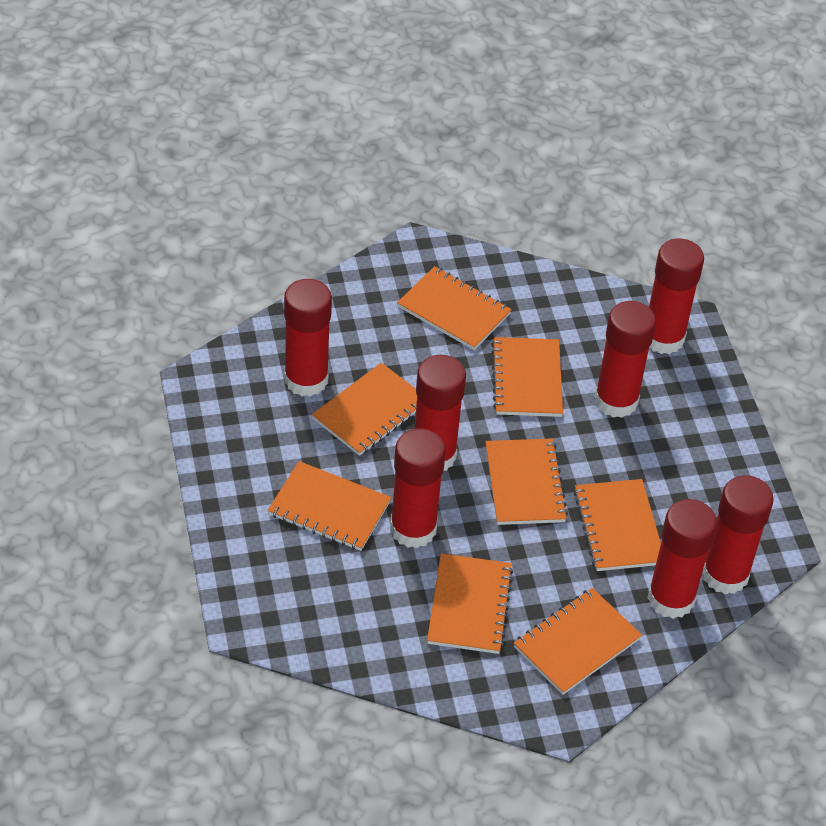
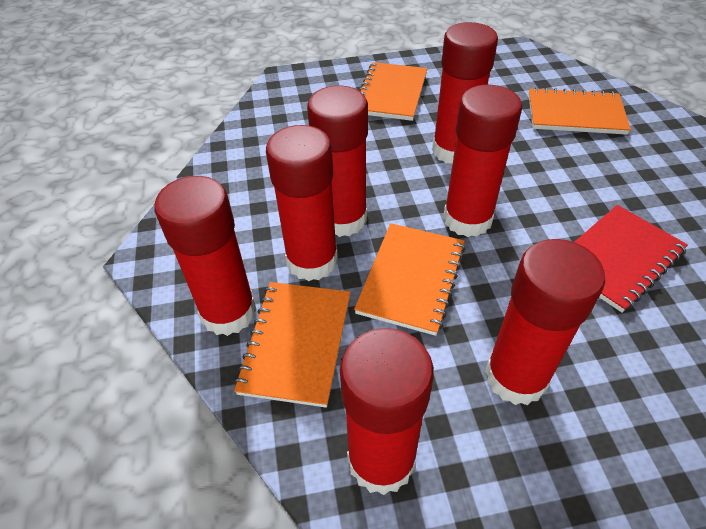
orange notebook: [268,461,391,551] [312,363,417,456] [397,266,512,350] [427,553,513,654] [486,438,568,525] [491,337,563,417] [514,588,642,695] [574,479,661,571] = 8 -> [234,282,350,408] [354,223,465,336] [359,62,427,121] [528,87,631,135] = 4
red notebook: none = 0 -> [575,205,688,313] = 1

